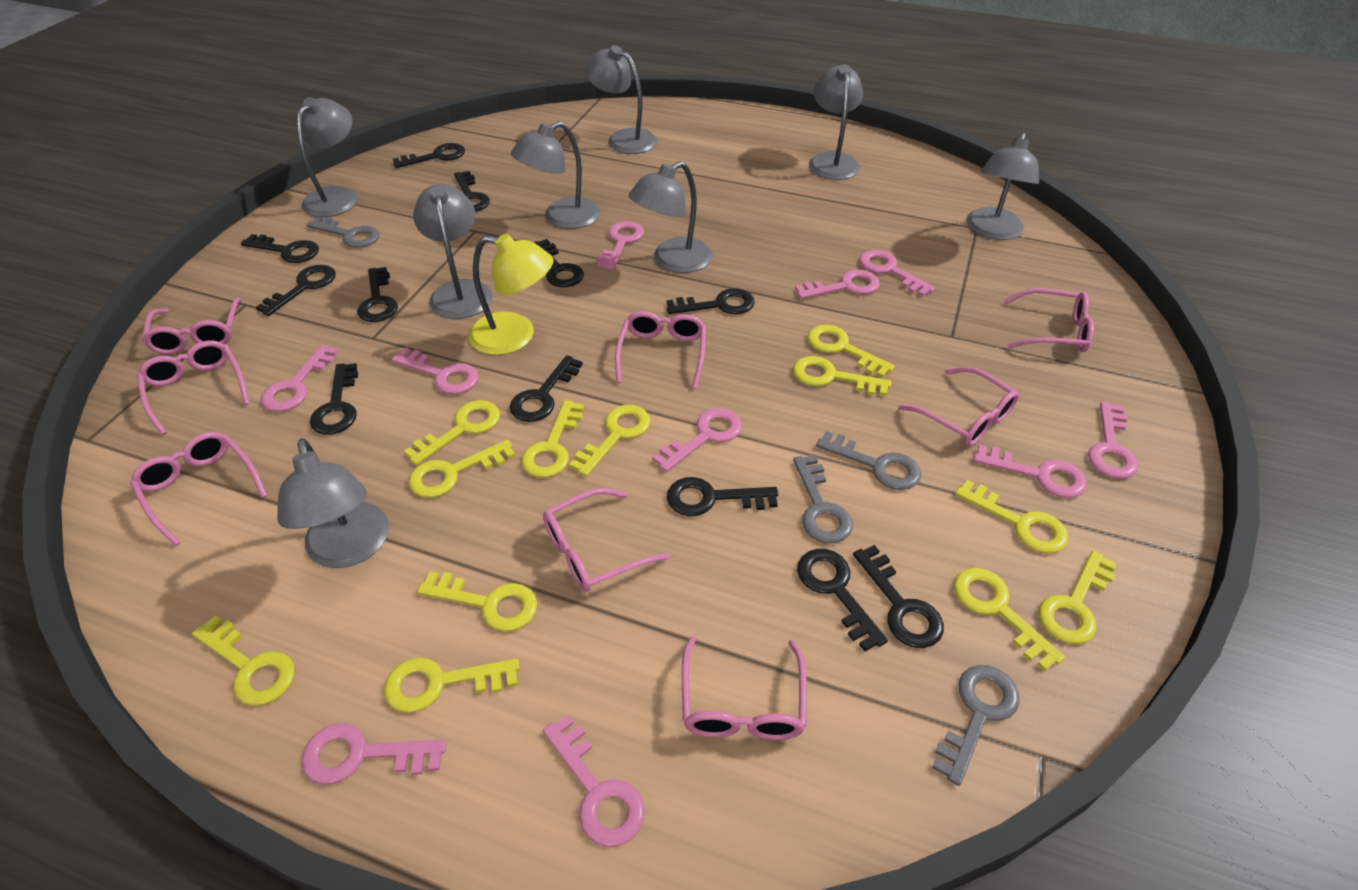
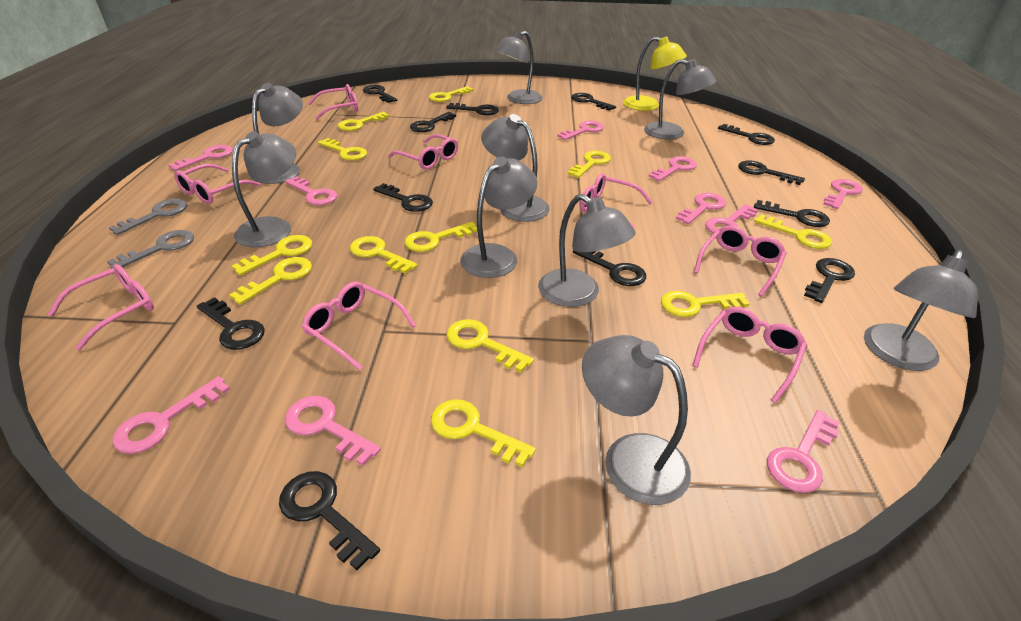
grey key: [307,217,380,248] [793,455,853,543] [816,431,921,490] [932,665,1020,786] = 4 -> [107,230,194,269] [109,199,187,235] = 2
grey lamp: [277,438,389,568] [297,97,358,217] [413,184,493,319] [511,121,600,229] [584,45,657,154] [628,161,713,273] [809,64,863,180] [966,132,1039,240] = 8 -> [232,131,296,247] [252,83,303,184] [460,156,537,278] [481,114,550,222] [494,31,543,104] [538,194,636,307] [582,335,691,505] [644,59,717,140] [864,250,978,371] = 9

